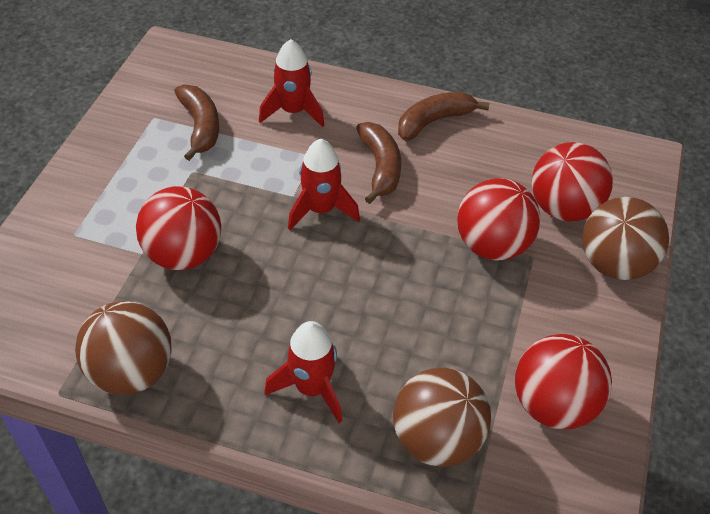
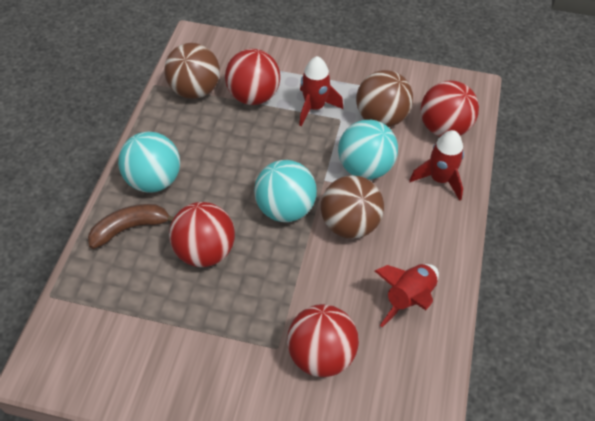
brown banana: [174,84,219,161] [356,122,401,204] [398,92,490,141] = 3 -> [88,204,174,249] = 1
turquoise ball: none = 0 -> [118,132,180,193] [254,160,317,222] [338,120,398,179] = 3

